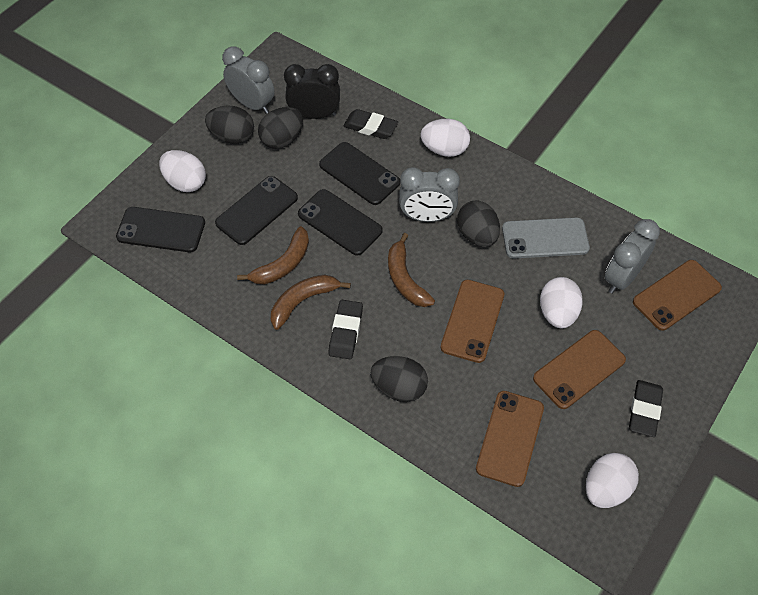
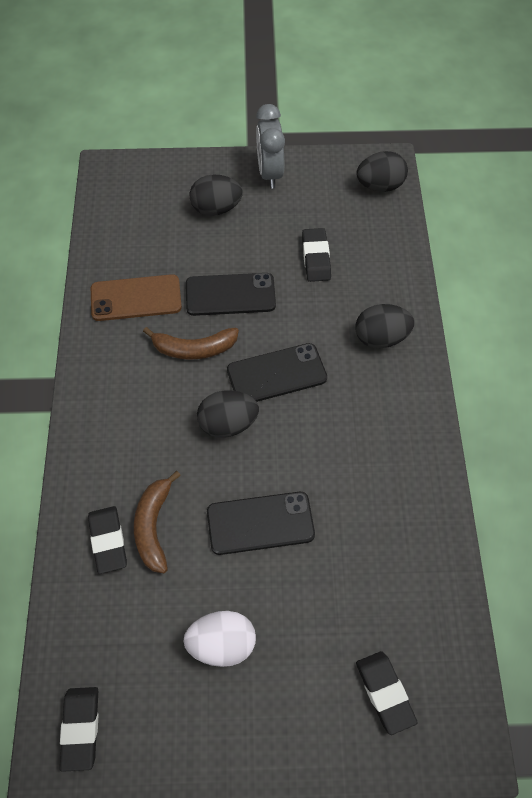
black clock: [284,64,340,119] = 1 -> none = 0
black eraser: [328,300,363,359] [344,109,398,139] [629,380,663,437] = 3 -> [60,687,99,772] [88,506,127,574] [302,228,331,282] [356,651,418,735] = 4
black phone: [116,207,205,252] [215,176,298,245] [298,189,383,256] [319,142,400,205] = 4 -> [186,273,276,316] [207,492,315,555] [227,343,327,402] = 3
brown banana: [237,226,309,284] [271,275,351,330] [388,233,435,307] = 3 -> [134,471,181,573] [143,327,239,359] = 2
brown phone: [441,280,504,363] [476,391,544,487] [533,330,626,409] [633,260,722,331] = 4 -> [91,274,182,321] = 1
grey clock: [222,47,275,114] [399,167,460,222] [605,219,660,294] = 3 -> [256,104,285,189] = 1
grey phone: [502,217,590,259] = 1 -> none = 0
white egg: [159,150,206,192] [421,119,470,157] [540,277,583,328] [586,453,639,508] = 4 -> [183,611,256,667] = 1

